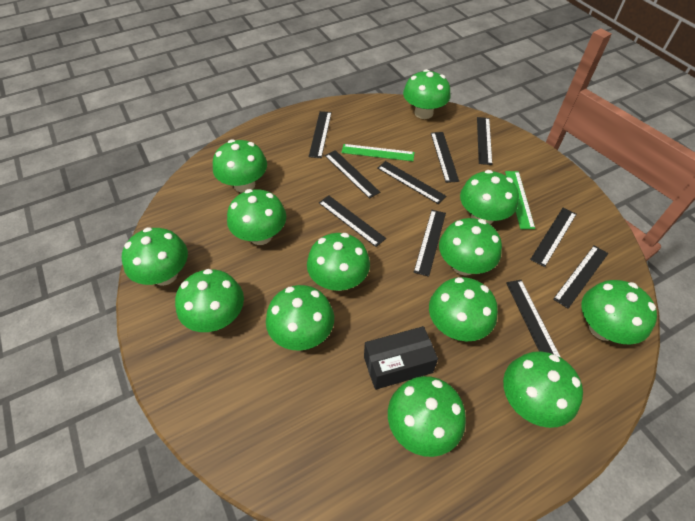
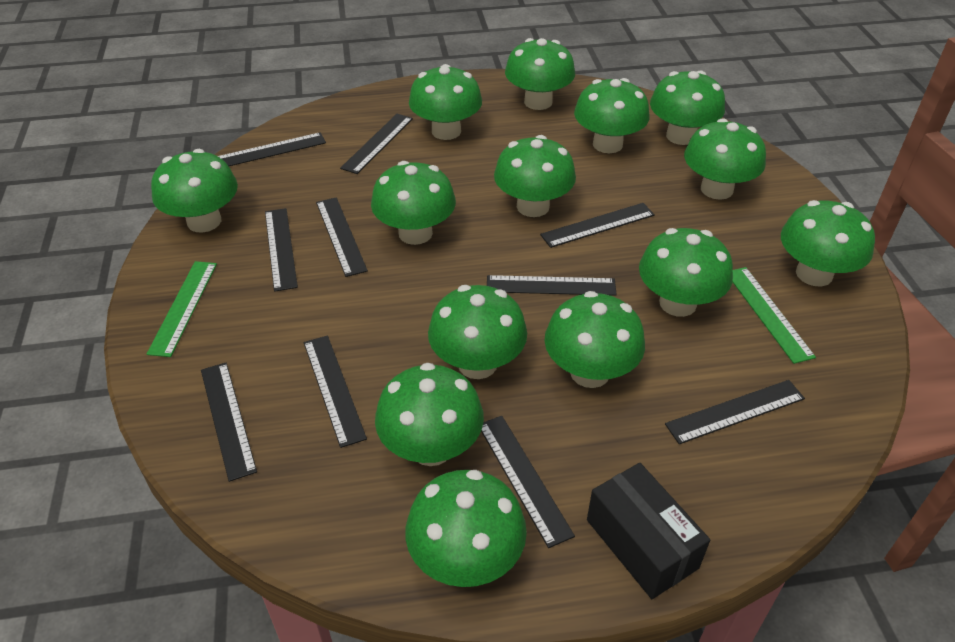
green mushroom: [122,227,188,286] [175,269,244,332] [213,139,267,193] [227,189,286,245] [266,285,334,350] [307,233,370,291] [388,376,466,457] [403,69,451,119] [429,277,498,341] [439,218,502,276] [460,170,519,224] [503,351,583,428] [582,280,657,345] = 13 -> [151,149,238,233] [371,161,456,245] [375,363,484,466] [405,470,527,587] [409,64,482,140] [428,285,527,379] [494,135,576,217] [505,38,575,110] [545,291,645,388] [574,78,650,153] [639,228,733,317] [650,70,725,145] [684,118,766,200] [781,200,875,286] = 14

